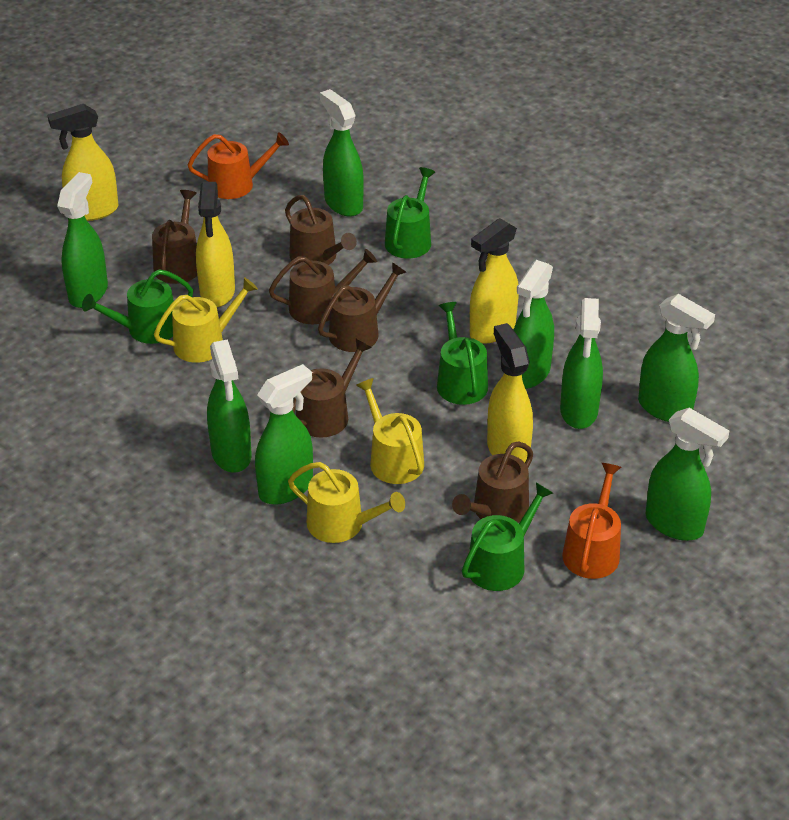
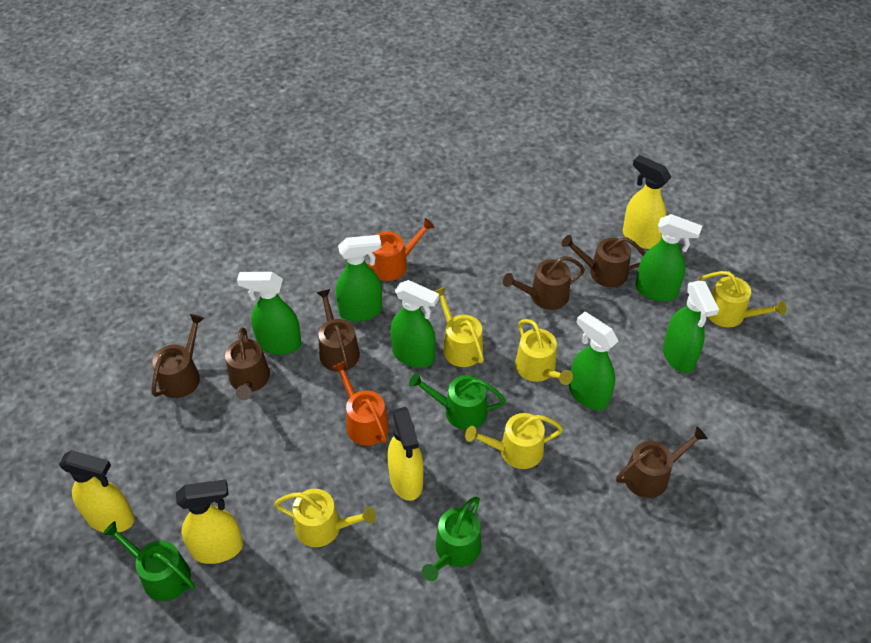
green spray bottle: [57,172,108,308] [207,339,251,473] [255,364,313,505] [320,89,364,217] [514,260,554,389] [560,298,603,429] [638,294,715,422] [646,408,729,541] = 8 -> [237,272,301,355] [336,235,382,322] [390,280,439,367] [569,312,618,410] [635,214,702,301] [663,281,719,373] = 6
green watering can: [82,269,193,344] [385,167,435,258] [437,302,488,405] [462,483,553,591] = 4 -> [102,521,195,601] [409,373,506,430] [422,496,482,581] = 3
yellow watering can: [154,277,258,363] [288,462,405,543] [356,378,424,484] = 3 -> [274,489,376,547] [434,287,484,367] [465,413,563,469] [515,319,573,385] [699,271,786,327] = 5

